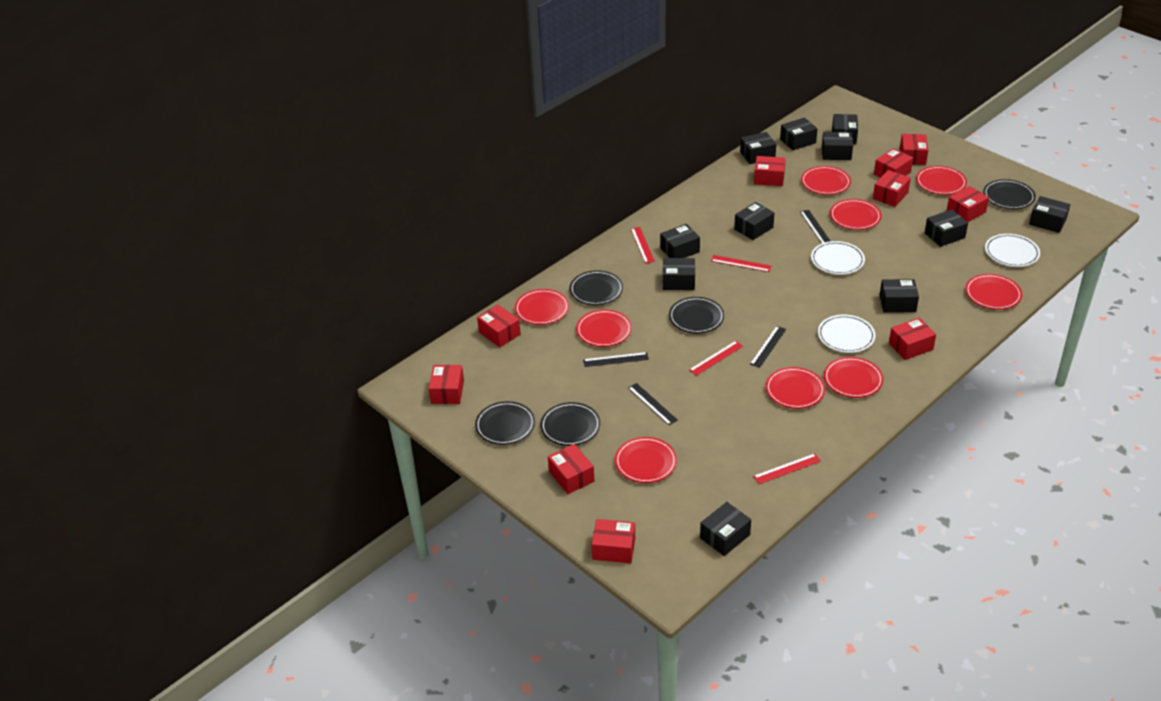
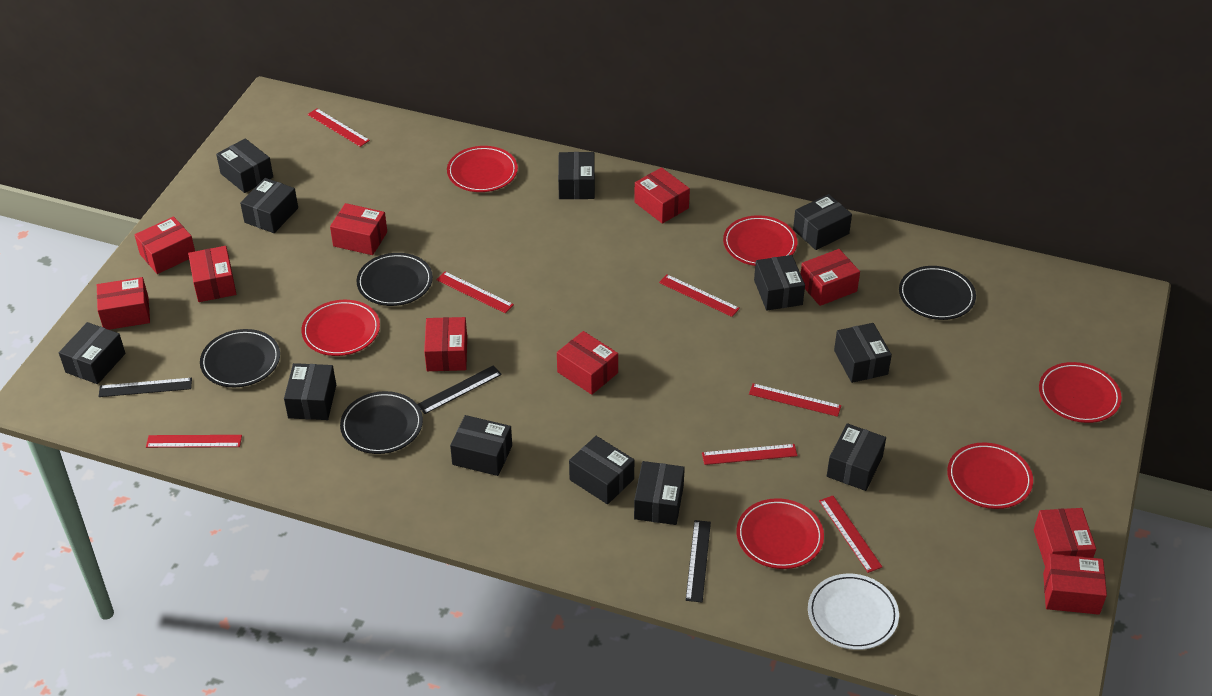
black box: [660,224,700,258] [663,258,695,290] [700,502,751,556] [734,202,774,240] [740,132,776,164] [780,117,818,150] [822,132,853,160] [832,114,858,144] [880,279,919,313] [925,209,968,247] [1029,196,1070,233] = 11 -> [59,322,125,384] [216,138,273,193] [240,178,298,233] [284,363,336,420] [450,415,512,476] [558,152,595,199] [569,436,634,504] [634,461,685,525] [754,255,805,311] [793,194,852,250] [827,423,886,491] [834,323,892,383] = 12
black plate: [475,401,535,445] [540,402,601,446] [569,270,623,305] [669,297,725,333] [983,179,1036,209] = 5 -> [200,329,280,387] [340,391,423,454] [357,253,433,306] [899,266,976,320] = 4
black ruler: [583,352,649,367] [628,383,678,425] [750,326,786,368] [800,210,830,243] = 4 -> [99,378,192,397] [417,365,502,414] [686,520,711,602] = 3
red plate: [515,289,569,325] [576,310,632,347] [615,437,677,483] [765,367,825,409] [801,166,851,195] [824,357,884,398] [830,199,882,230] [916,166,967,195] [965,274,1022,310] = 9 -> [302,300,380,356] [447,146,518,192] [723,215,797,266] [736,498,824,569] [947,443,1033,509] [1039,362,1122,423] = 6
red ruler: [631,227,655,263] [689,341,743,376] [711,255,771,272] [753,453,821,484] = 4 -> [146,435,242,448] [307,108,370,147] [436,272,514,313] [659,274,740,317] [702,444,798,465] [749,383,841,417] [819,496,882,573] = 7
white plate: [811,241,865,275] [818,315,875,353] [985,234,1040,267] = 3 -> [808,574,899,650] = 1

